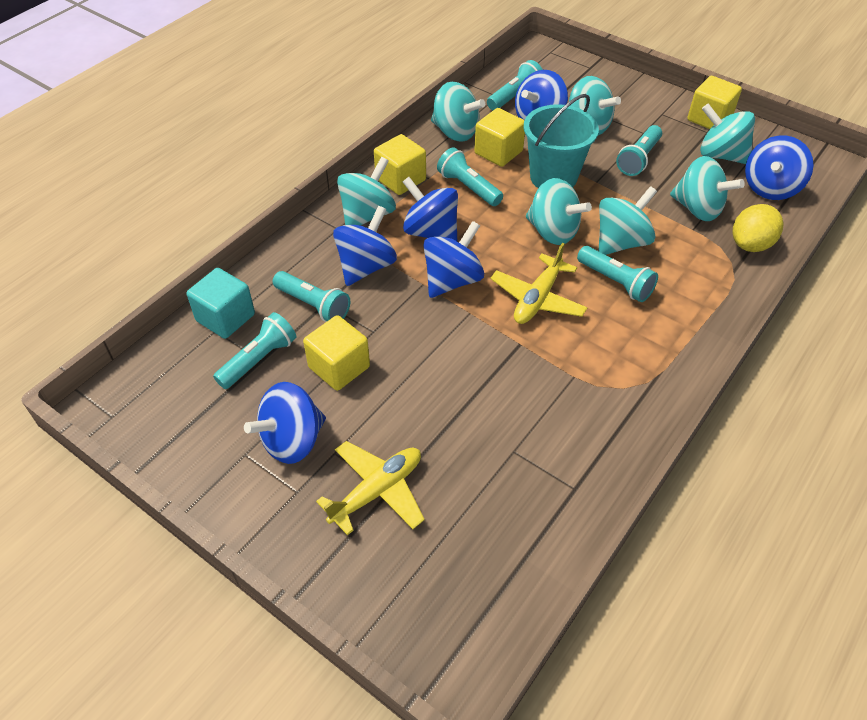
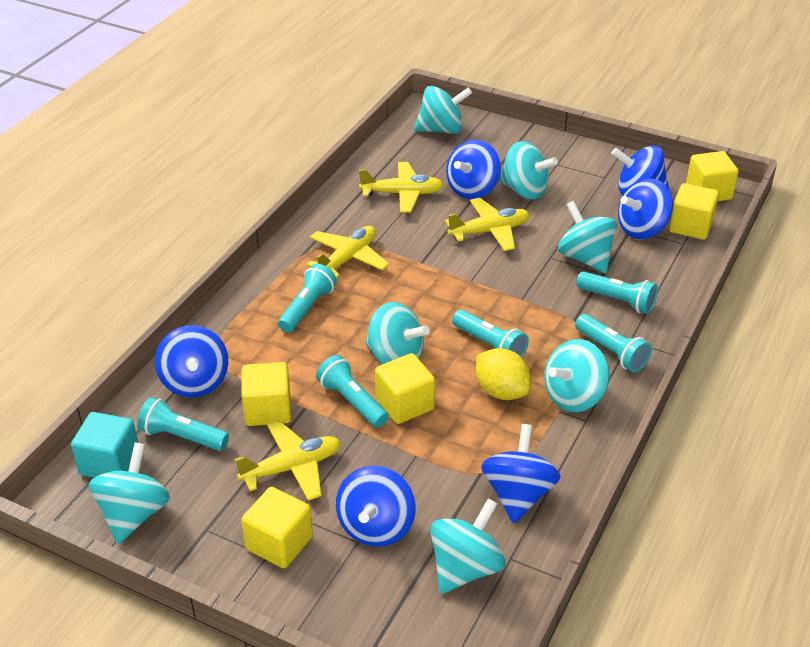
turquoise bucket: [524,94,599,188] = 1 -> none = 0
yellow cube: [303,315,370,391] [374,134,426,195] [474,108,525,167] [687,76,742,129] = 4 -> [241,362,291,426] [241,487,313,568] [375,353,435,424] [669,183,719,240] [686,151,739,201] = 5
yellow plane: [316,441,425,535] [490,243,588,324] = 2 -> [234,420,341,501] [306,226,389,279] [359,162,444,213] [445,198,530,251] = 4

